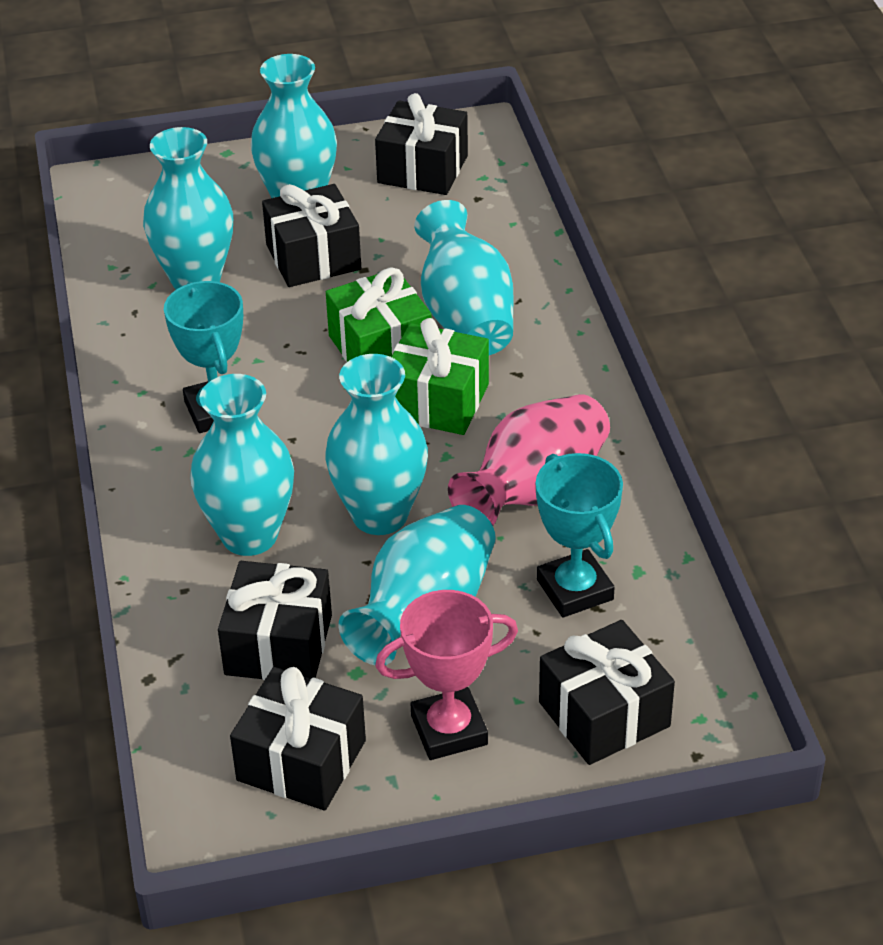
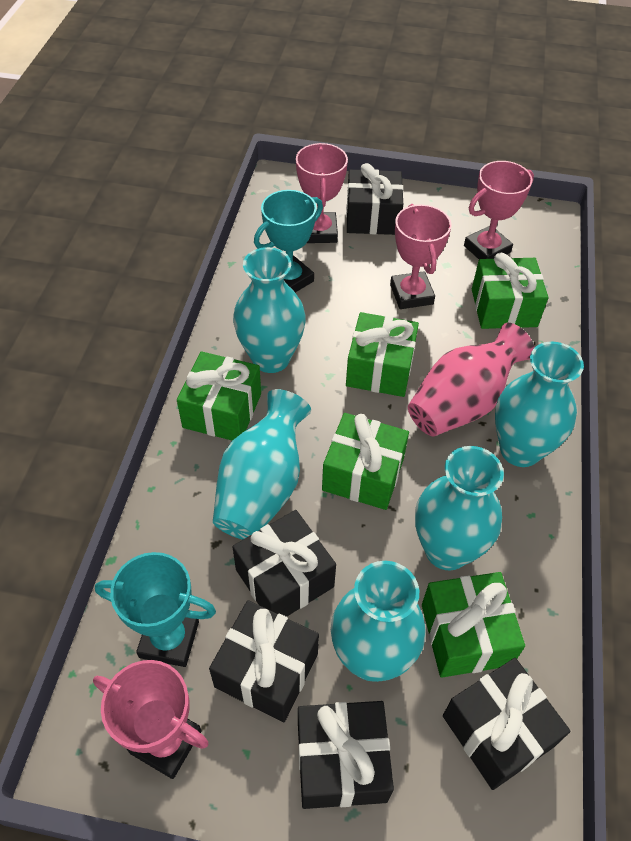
green gift: [326,267,432,362] [391,318,489,435] = 2 -> [177,351,261,441] [322,413,409,510] [346,312,419,397] [422,572,525,678] [472,253,548,329] = 5
pink trophy: [375,590,518,760] = 1 -> [93,660,208,779] [296,143,348,243] [390,204,452,309] [464,161,534,259] = 4
turquoise vase: [143,127,233,289] [190,374,294,556] [251,54,337,198] [325,354,428,535] [339,505,496,665] [414,200,514,355] = 6 -> [213,389,311,540] [233,247,306,373] [331,561,425,682] [415,446,504,570] [495,342,584,467] = 5

